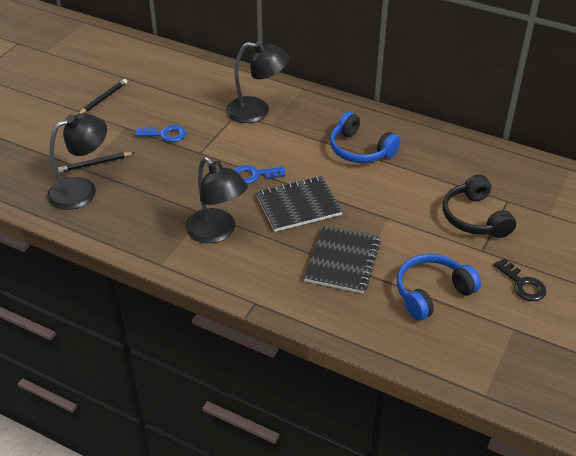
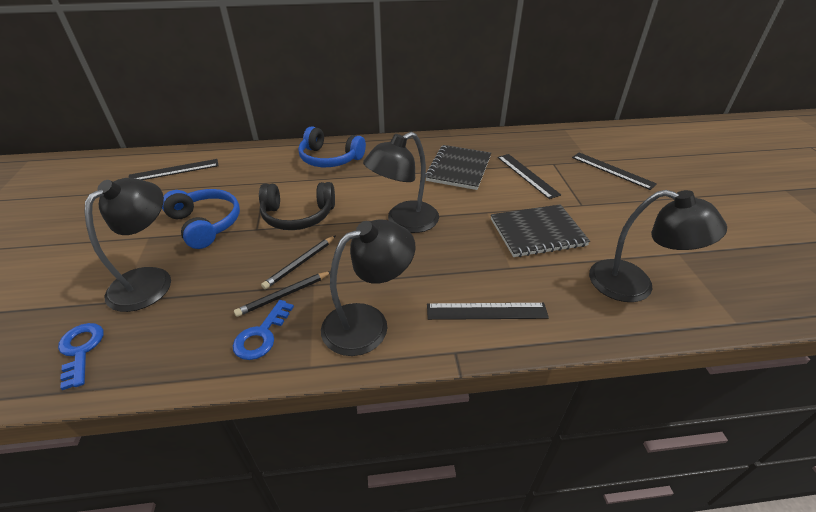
black key: [494,258,546,301] = 1 -> none = 0
black lamp: [47,113,107,210] [185,157,248,243] [226,41,289,123] = 3 -> [84,178,171,312] [321,219,416,356] [363,132,439,233] [589,190,727,302] = 4
black ruler: none = 0 -> [129,159,218,180] [427,303,549,320] [497,154,561,199] [572,152,657,190] = 4

